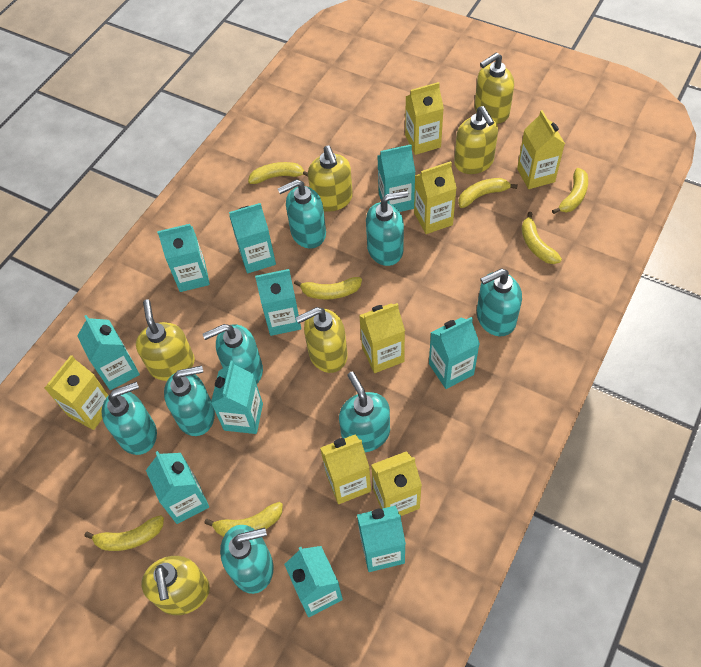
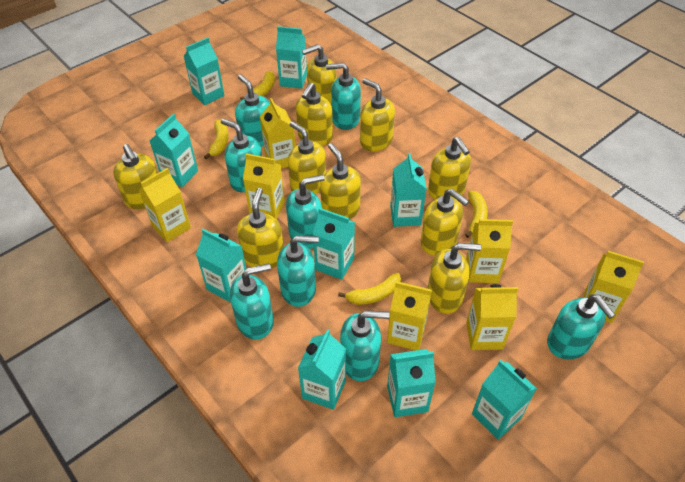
turquoise carton: [77,315,140,390] [146,451,209,524] [157,224,210,292] [211,361,263,434] [229,203,276,273] [255,269,301,336] [284,546,343,617] [357,505,406,572] [378,144,415,212] [429,317,480,389] = 10 -> [150,114,198,187] [183,38,225,105] [196,229,246,303] [276,26,307,89] [298,329,346,410] [313,208,355,280] [387,349,436,417] [390,153,427,227] [472,360,537,440] = 9
yellow banana: [84,515,164,551] [204,502,283,537] [248,162,308,184] [294,277,362,300] [458,178,518,208] [521,212,562,264] [552,168,588,214] = 7 -> [204,120,229,159] [240,71,275,100] [338,273,401,305] [465,191,488,238] = 4
yellow soap dispenser: [136,299,195,381] [141,556,210,615] [295,307,348,373] [308,146,353,212] [454,106,498,174] [475,53,514,124] = 6 -> [113,144,157,209] [237,188,284,268] [288,121,326,195] [296,82,333,146] [302,44,337,106] [320,143,361,219] [360,78,395,152] [421,189,469,256] [428,137,471,199] [428,243,481,314] = 10

